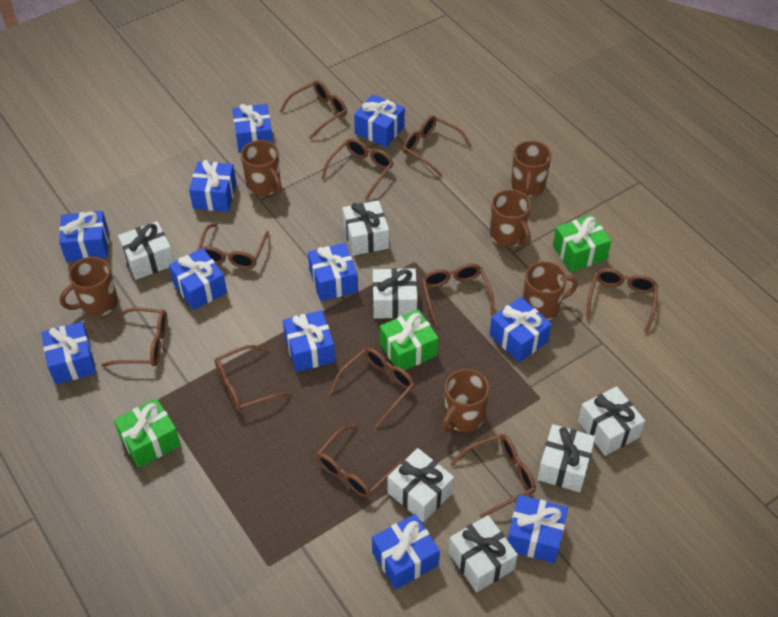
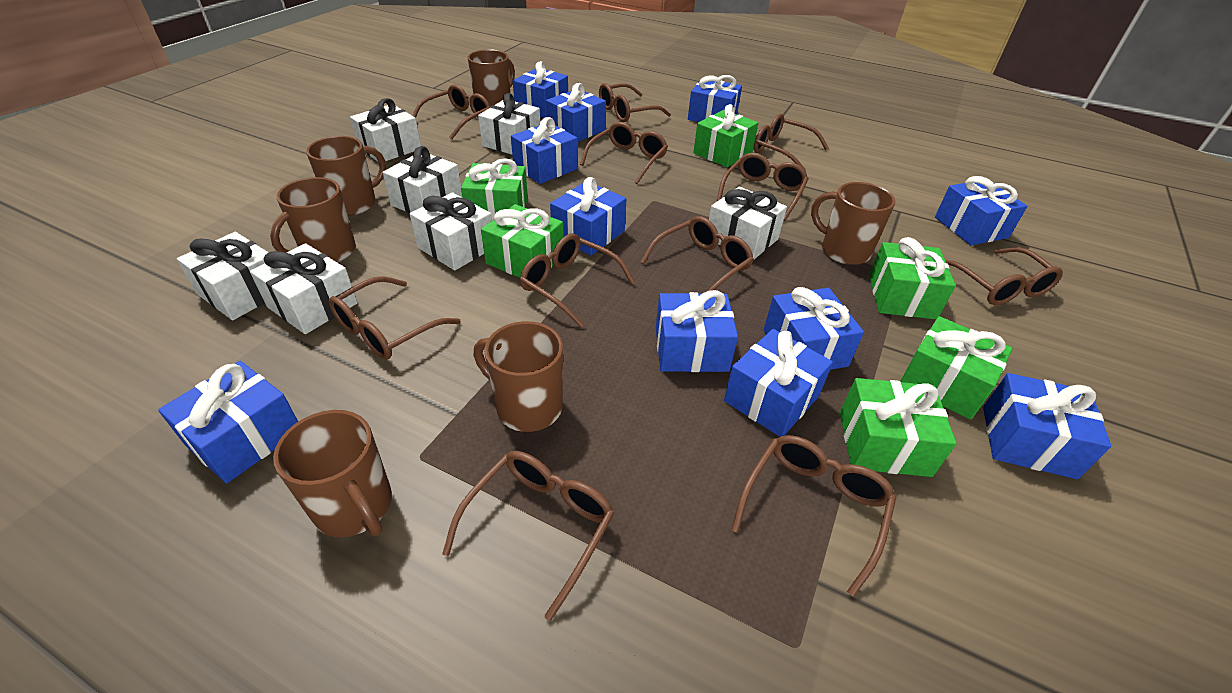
green gift: [114,398,181,468] [380,309,439,370] [553,215,611,272] = 3 -> [461,158,528,220] [481,204,564,277] [693,104,758,167] [840,378,957,477] [869,237,956,319] [900,316,1013,420] = 6

